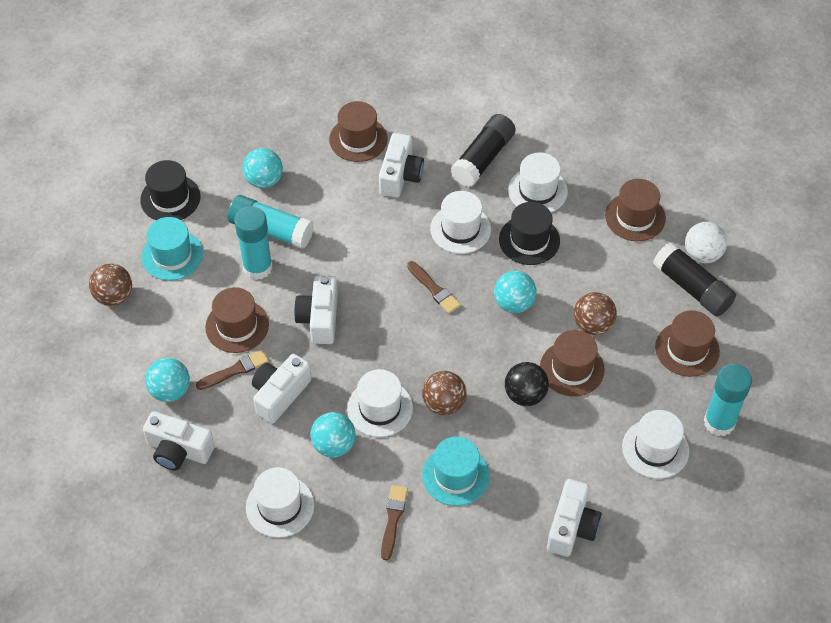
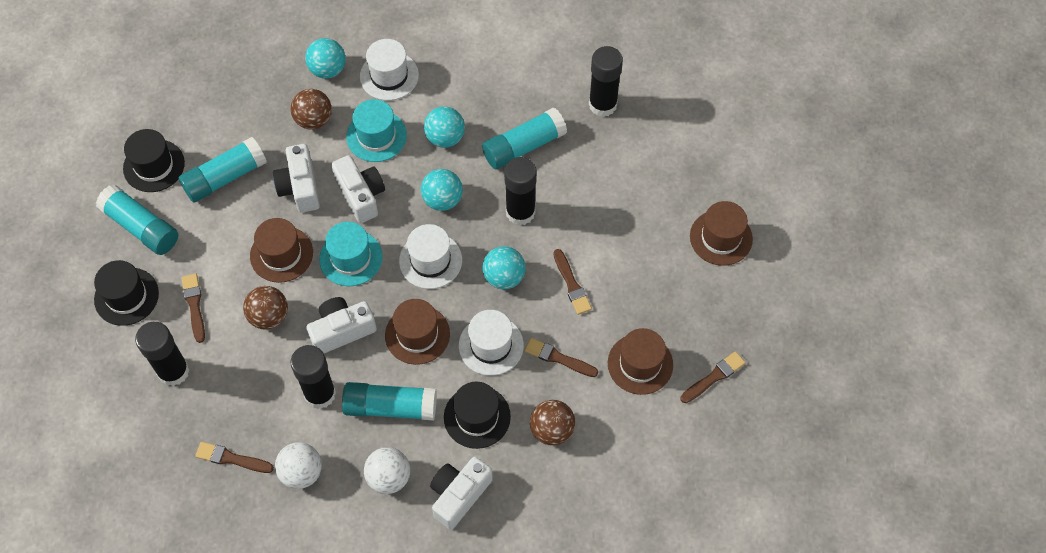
black ball: [505,362,549,406] = 1 -> none = 0
black glue stick: [450,114,516,187] [653,242,736,317] = 2 -> [135,322,190,386] [290,345,336,409] [504,157,537,226] [589,46,623,117] = 4
black hat: [140,160,200,220] [499,202,560,265] = 2 -> [94,260,159,326] [123,129,185,192] [444,381,511,449] = 3
brown brush: [196,350,269,390] [381,485,408,560] [407,261,461,314] = 3 -> [181,274,205,343] [195,442,274,473] [525,338,598,377] [553,249,592,315] [681,351,745,403] = 5
brown hat: [205,287,269,353] [329,101,387,162] [540,330,605,397] [605,179,666,241] [655,310,720,377] = 5 -> [250,218,313,283] [385,299,450,365] [608,328,673,395] [690,201,753,266] = 4
turquoise glue stick: [227,195,314,249] [234,206,273,280] [704,364,752,436] = 3 -> [96,185,178,255] [179,137,267,203] [342,382,437,421] [482,108,567,169] = 4
white ball: [685,222,727,263] = 1 -> [275,442,322,489] [364,447,410,494] = 2
white camera: [143,411,215,470] [252,354,311,424] [294,275,338,344] [379,133,424,198] [547,479,602,557] = 5 -> [273,144,320,213] [306,297,377,353] [331,155,385,223] [430,457,493,530] = 4
white hat: [246,467,314,538] [347,369,413,437] [430,191,491,254] [508,153,568,212] [622,410,689,479] = 5 -> [360,39,419,101] [399,224,462,289] [459,310,524,376] = 3

